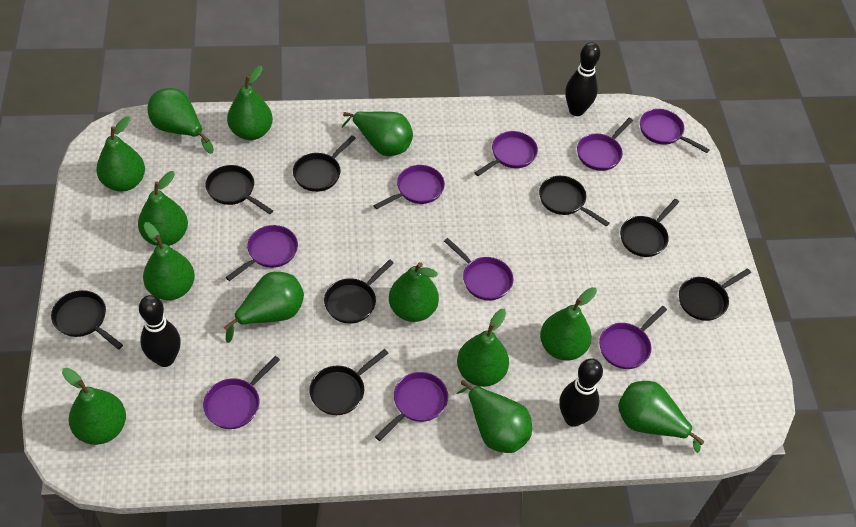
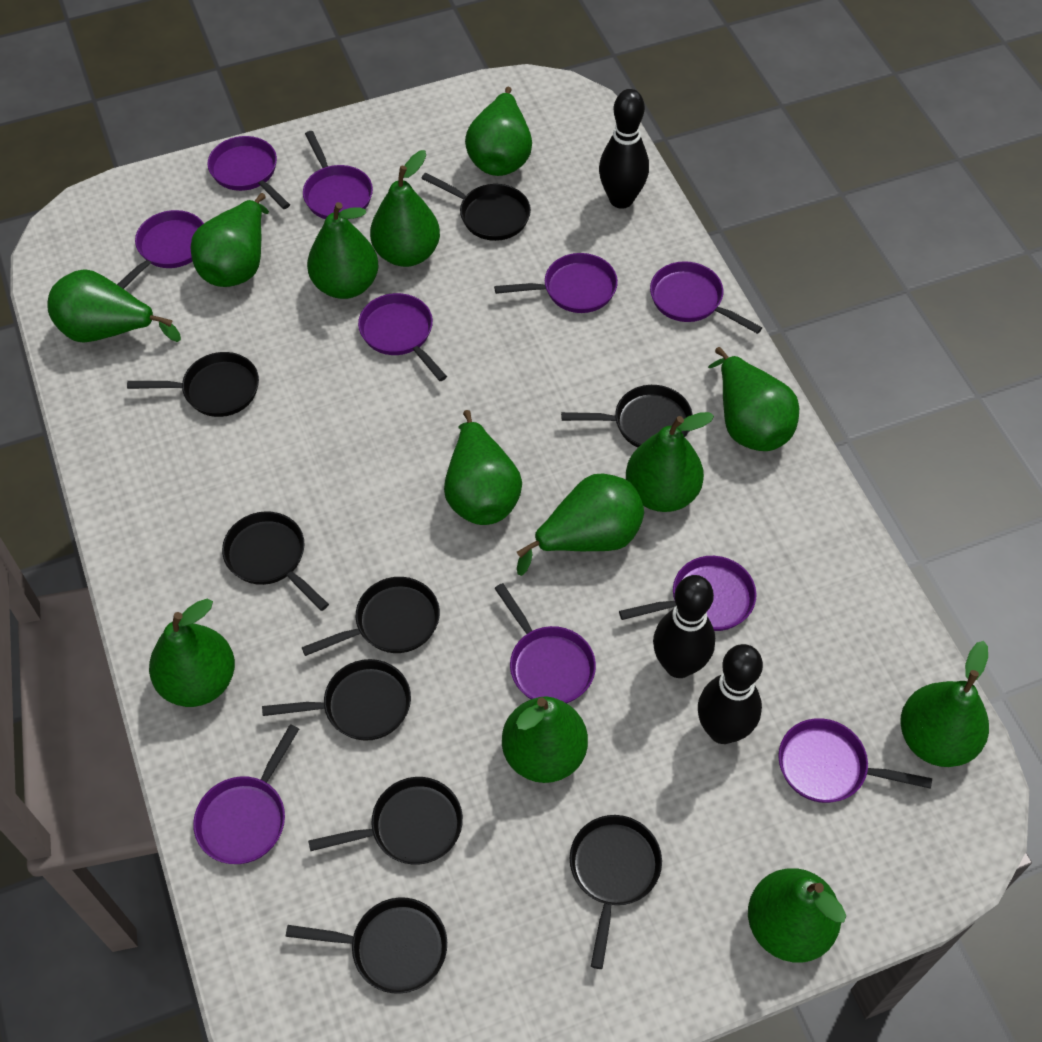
black pan: [51,290,123,350] [205,165,273,214] [293,135,356,192] [309,349,388,415] [324,259,394,324] [539,176,609,227] [620,199,679,257] [679,268,751,321] = 8 -> [127,352,259,417] [222,511,329,611] [262,659,411,741] [286,898,447,994] [302,577,440,656] [308,777,463,865] [421,173,531,241] [561,385,693,448] [570,815,662,969] = 9
purple pan: [203,356,280,429] [226,225,298,281] [373,165,445,209] [375,372,448,441] [444,238,513,300] [475,131,538,176] [577,118,633,171] [599,306,667,369] [640,109,710,153] = 9 -> [117,210,204,289] [193,724,299,864] [207,136,290,209] [303,131,373,219] [358,293,447,381] [494,253,618,313] [494,583,596,703] [619,556,756,631] [650,261,762,334] [778,718,932,803] = 10

